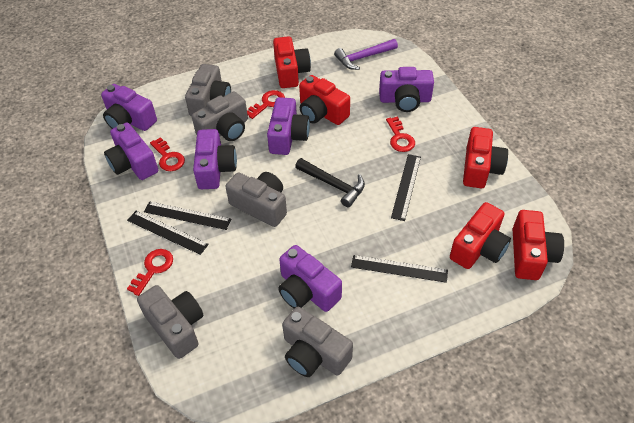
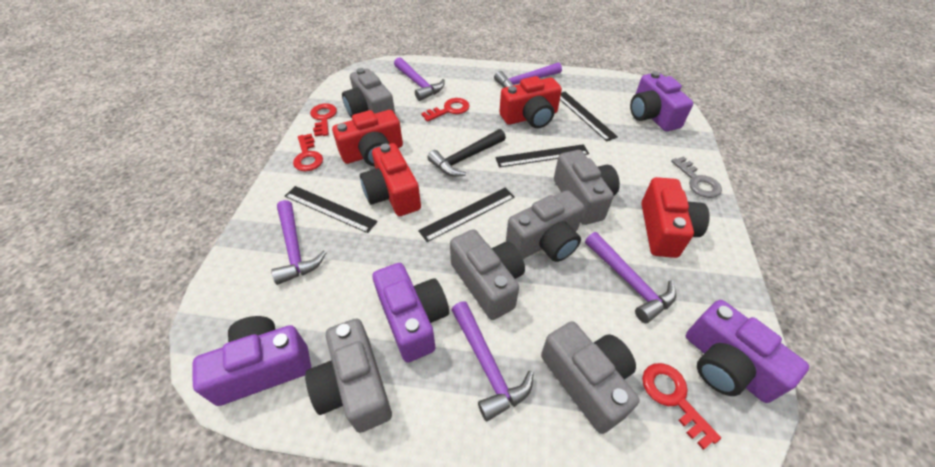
grey camera: [137,285,204,359] [185,64,231,116] [192,91,248,141] [226,172,287,227] [282,307,353,377] = 5 -> [305,318,392,433] [342,68,395,118] [450,229,525,320] [506,190,585,262] [541,321,640,434] [554,150,620,225] = 6
grey key: none = 0 -> [671,156,722,198] = 1
purple camera: [101,84,157,131] [104,123,158,180] [193,129,237,189] [267,97,310,155] [278,245,342,312] [379,67,434,112] = 6 -> [193,316,311,406] [372,263,449,363] [630,71,693,132] [686,300,809,403] = 4
purple hammer: [334,39,398,70] = 1 -> [271,200,326,285] [394,57,445,101] [451,301,534,422] [494,62,562,88] [585,232,676,323] = 5
red camera: [273,36,311,88] [299,75,350,125] [450,202,511,269] [463,127,508,188] [512,210,564,280] = 5 -> [332,110,403,166] [360,143,421,216] [500,76,562,128] [641,177,710,258] = 4

